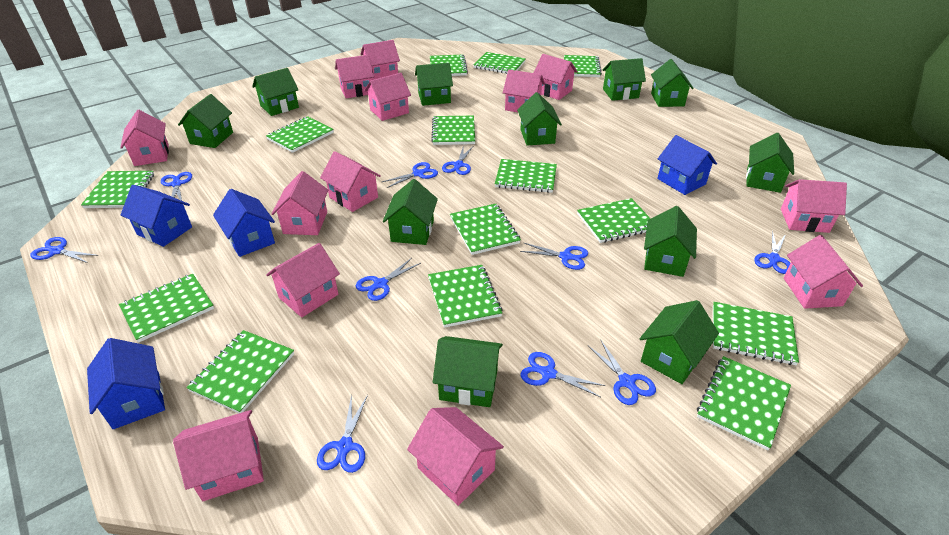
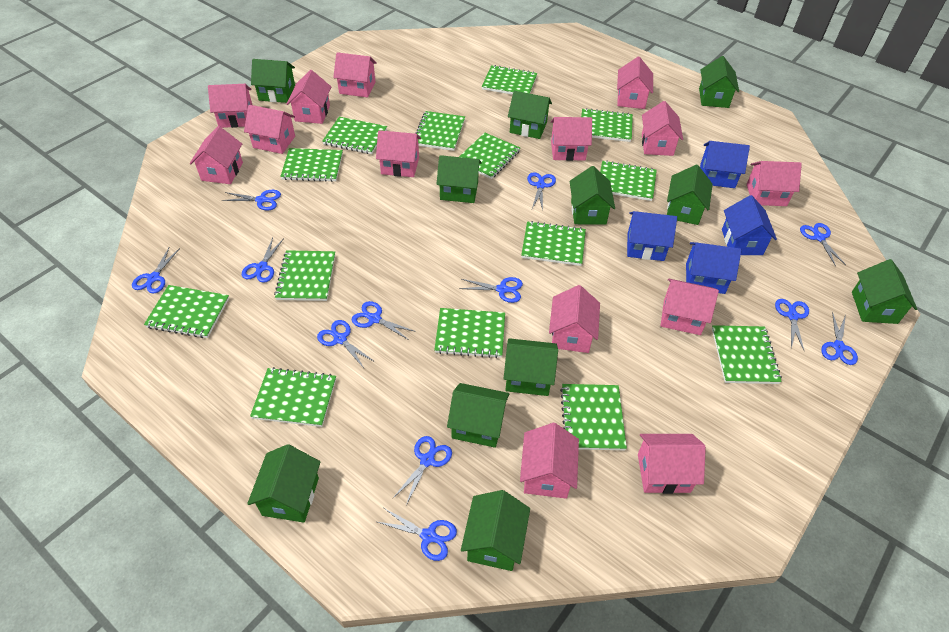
blue scissors: [30,237,99,263] [161,172,192,201] [317,394,368,473] [356,258,421,301] [382,162,438,188] [442,145,473,175] [520,242,588,270] [520,352,605,397] [588,339,656,405] [754,231,790,274] = 10 -> [132,246,180,294] [222,190,281,211] [242,238,284,283] [317,320,375,368] [352,301,416,340] [378,508,457,561] [393,436,452,505] [459,277,523,303] [527,172,556,211] [775,299,809,350] [800,223,846,267] [821,311,858,365] = 12
pink house: [120,110,169,166] [173,410,264,501] [266,243,340,317] [272,171,328,235] [320,151,381,212] [335,55,374,98] [361,40,400,80] [364,73,411,121] [407,407,504,506] [503,70,545,112] [534,54,578,100] [781,179,847,233] [784,235,863,309] = 13 -> [190,126,243,184] [208,84,252,128] [244,105,295,154] [287,70,331,124] [333,52,377,97] [376,130,421,177] [520,423,579,499] [549,285,600,353] [551,117,592,161] [617,57,653,109] [638,434,706,494] [642,101,683,156] [661,279,719,335] [747,161,802,206] = 14

